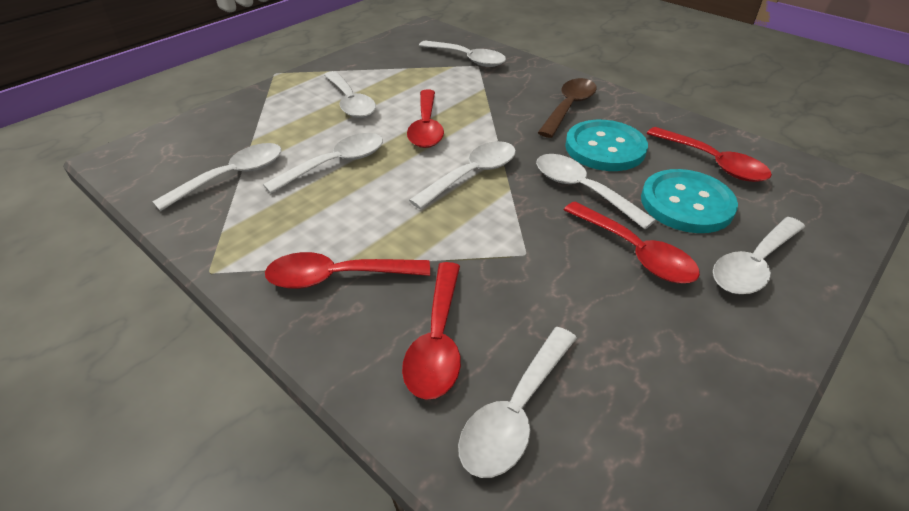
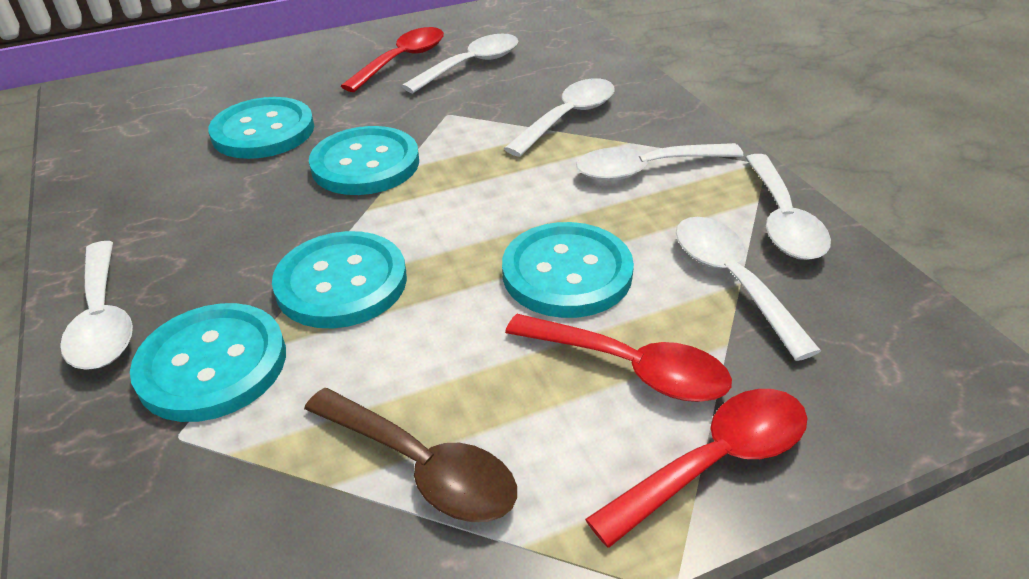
red spoon: [265,252,430,289] [402,262,461,400] [407,90,444,148] [564,201,700,283] [647,127,772,182] = 5 -> [341,27,444,92] [505,314,732,402] [585,389,808,548] = 3
turquoise button: [565,120,648,171] [641,169,738,233] = 2 -> [130,303,286,422] [208,97,314,159] [272,231,407,328] [309,126,419,195] [502,222,634,318] = 5
white spoon: [152,143,282,211] [263,133,383,194] [324,71,376,118] [409,141,516,209] [419,41,506,67] [458,327,577,478] [536,154,656,229] [713,217,805,294] = 8 -> [60,241,133,370] [402,34,518,93] [504,78,615,157] [576,143,743,181] [676,217,821,361] [745,154,831,260] = 6

